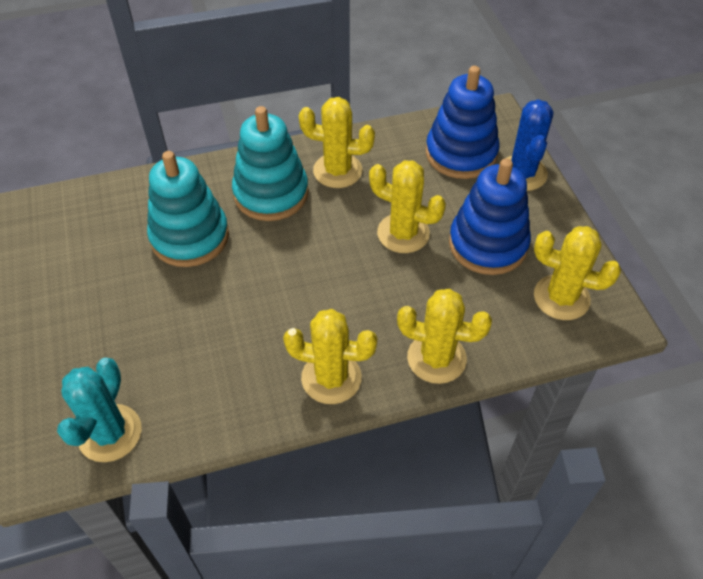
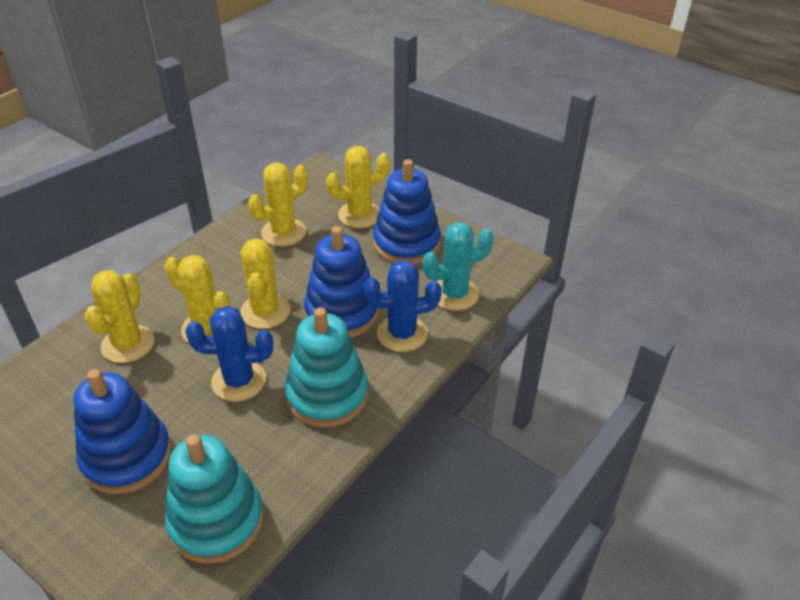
blue cactus: [507,99,553,191] = 1 -> [185,306,273,402] [363,260,442,352] = 2
blue stacking toy: [426,66,500,179] [449,158,531,275] = 2 -> [74,369,172,494] [304,226,379,337] [373,159,441,264] = 3

